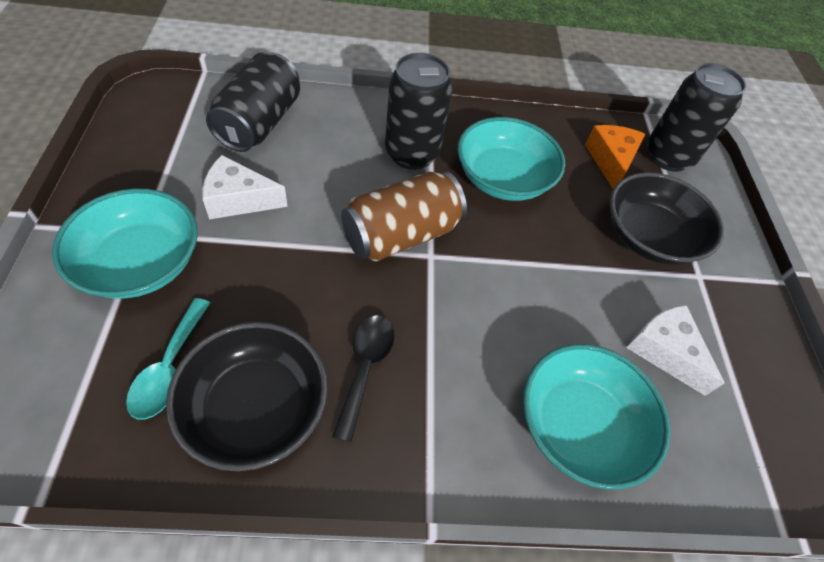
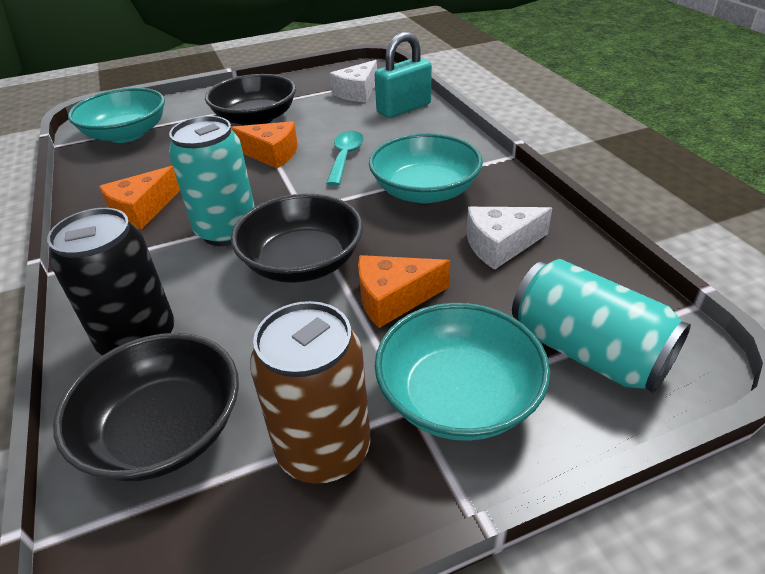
black bowl: [166,322,328,471] [610,172,724,265] = 2 -> [53,333,239,481] [205,74,296,126] [231,194,363,283] = 3
black can: [206,52,300,152] [385,53,453,170] [647,63,747,172] = 3 -> [47,208,174,355] = 1
black spoon: [332,315,395,442] = 1 -> none = 0
orange cheese: [585,125,645,189] = 1 -> [99,166,180,229] [231,121,298,168] [358,255,450,328] = 3
turquoise can: none = 0 -> [169,116,255,246] [512,259,691,393] = 2
turquoise padlock: none = 0 -> [375,32,432,118] = 1

